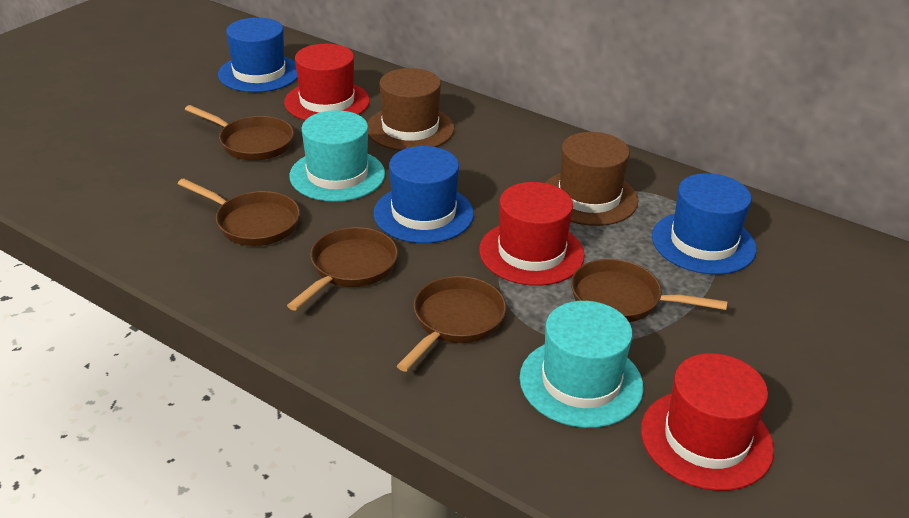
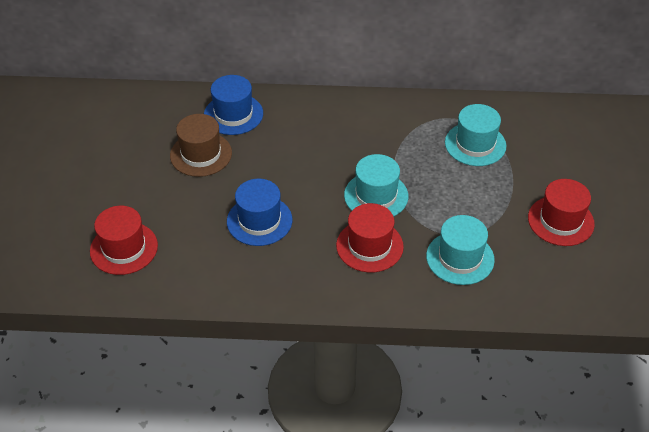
blue hat: [218,17,297,92] [374,146,474,243] [652,173,757,275] = 3 -> [204,75,263,135] [227,179,292,246] = 2
brown hat: [367,68,454,151] [545,132,638,226] = 2 -> [170,114,232,177] = 1
brown pan: [178,178,300,246] [185,105,294,161] [287,227,398,311] [397,276,506,372] [571,259,728,322] = 5 -> none = 0
turquoise hat: [289,110,385,202] [519,301,644,428] = 2 -> [344,154,408,217] [426,215,495,285] [445,104,506,166] = 3

